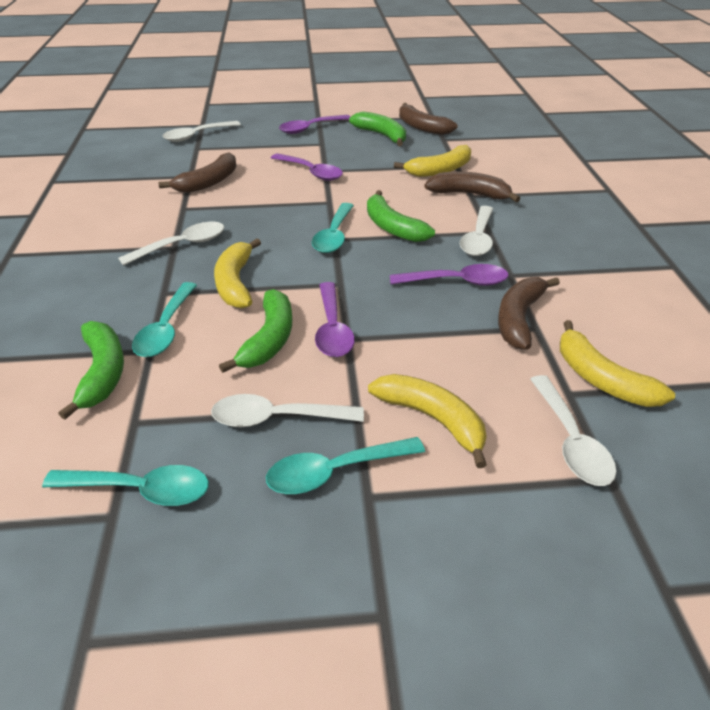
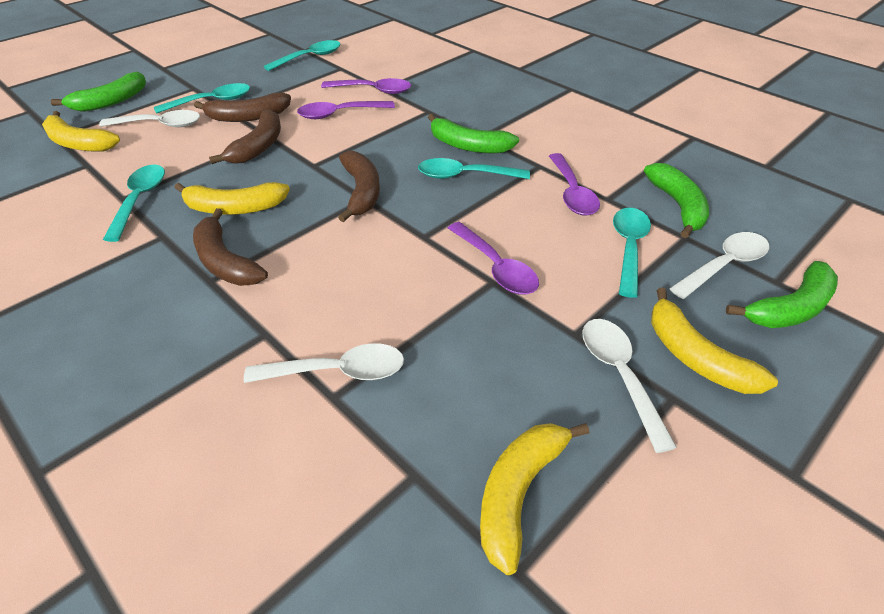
turquoise spoon: [42,465,209,506] [132,282,197,357] [266,437,425,494] [312,203,354,253] = 4 -> [103,165,165,242] [154,83,250,114] [264,40,341,71] [418,158,530,179] [613,208,651,298] = 5
white spoon: [118,222,224,266] [163,121,241,142] [211,394,364,427] [460,206,493,256] [530,375,617,486] = 5 -> [99,110,200,127] [244,343,404,383] [582,319,677,453] [669,232,769,299] = 4

